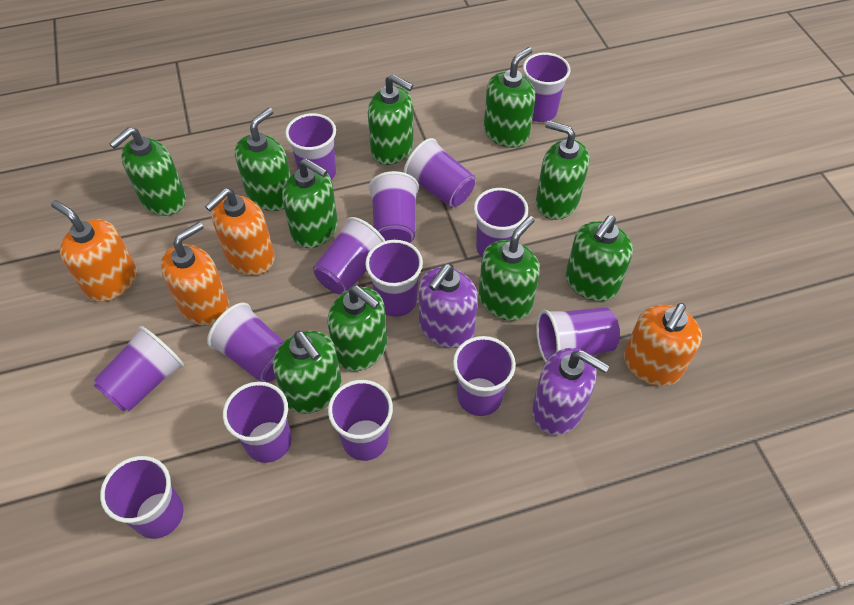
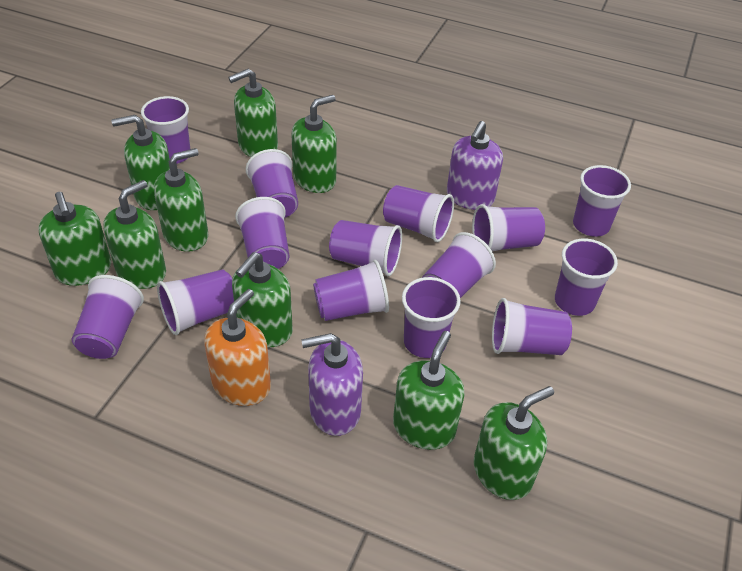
green soap dispenser: [109,127,186,216] [235,108,291,211] [273,331,342,414] [282,158,338,248] [327,285,387,371] [368,74,414,165] [478,216,540,321] [484,47,535,148] [536,120,589,220] [566,215,633,301] = 10 -> [38,192,111,286] [103,180,166,289] [111,115,170,210] [154,148,208,252] [228,69,278,157] [232,252,293,347] [291,95,337,193] [393,331,465,450] [474,386,554,500] = 9
orange soap dispenser: [51,200,137,302] [160,222,229,326] [205,188,275,275] [624,303,702,386] = 4 -> [204,289,271,406] = 1

